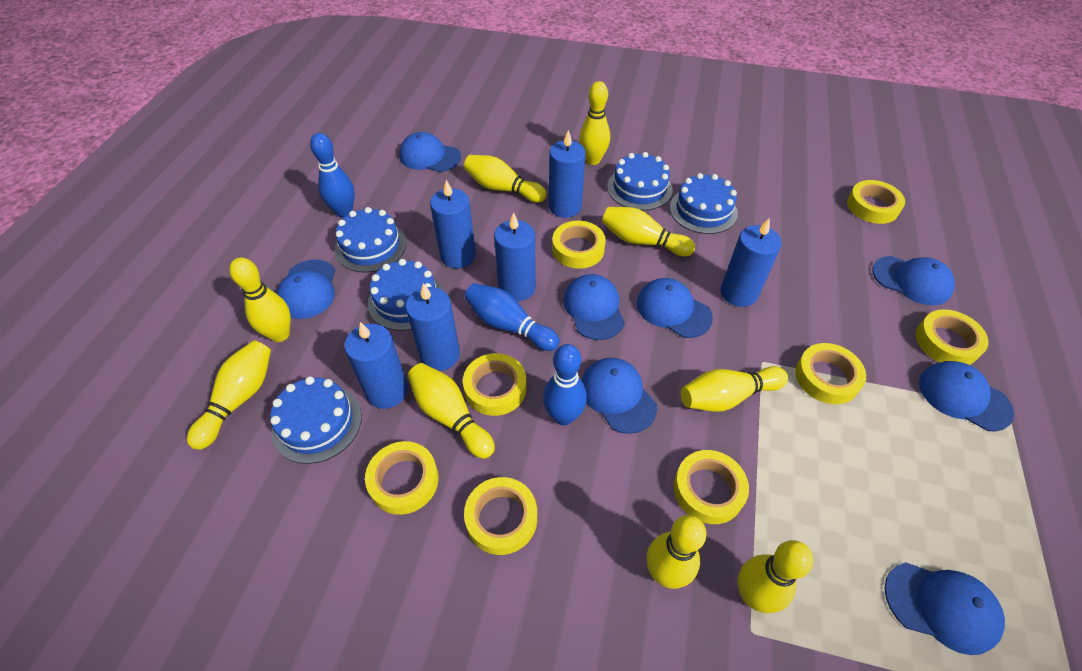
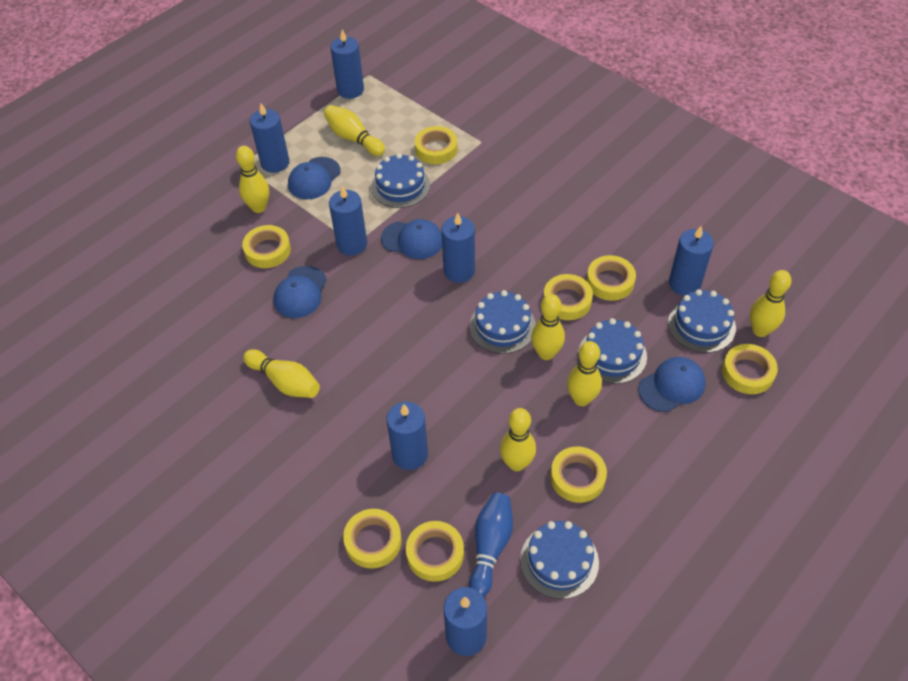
blue bowling pin: [310,133,355,218] [464,283,560,351] [543,344,587,426] = 3 -> [469,493,513,597] = 1
blue candle: [344,322,408,409] [406,283,460,371] [430,180,476,268] [494,212,536,301] [549,130,586,218] [721,218,782,307] = 6 -> [250,103,289,173] [329,186,367,256] [330,29,364,99] [386,402,428,470] [442,213,475,283] [444,587,487,656] [669,226,714,296] = 7
blue cap: [277,259,335,319] [399,132,461,172] [563,274,625,340] [582,358,657,434] [637,278,713,338] [872,256,955,305] [885,562,1005,655] [919,361,1014,431] = 8 -> [274,266,327,318] [288,157,341,199] [381,219,442,259] [638,357,706,412] = 4
yellow bowling pin: [187,341,271,450] [229,258,291,342] [408,363,495,459] [464,155,547,203] [579,81,610,165] [602,207,695,256] [646,515,707,589] [681,366,788,412] [738,540,813,613] = 9 -> [236,146,269,213] [243,349,320,398] [324,105,385,156] [500,408,536,471] [531,294,565,360] [567,341,602,406] [750,270,791,337] = 7

